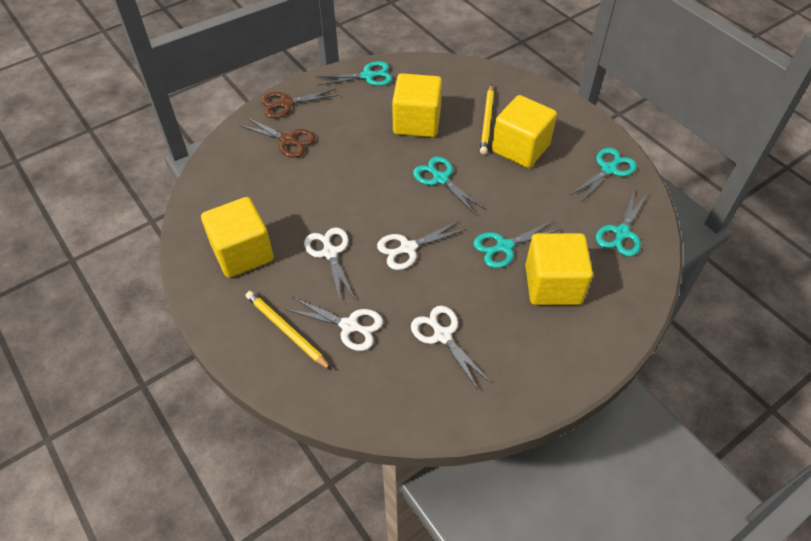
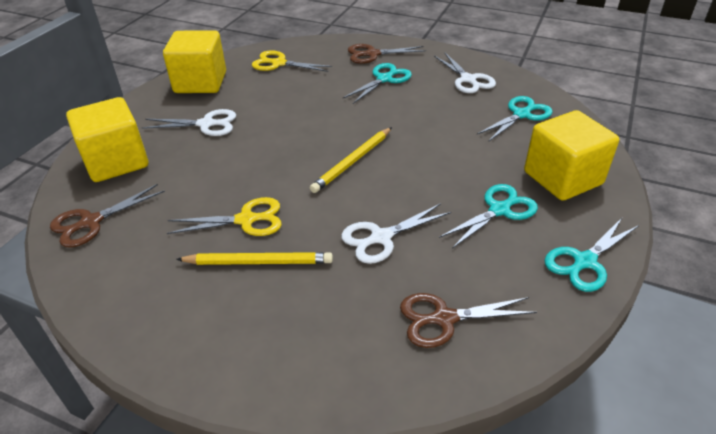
brown scissors: [239,117,315,158] [260,89,339,118] = 2 -> [50,184,165,247] [348,44,426,64] [400,293,537,348] = 3
turquoise scissors: [318,61,392,86] [413,157,485,214] [473,220,561,268] [570,148,637,202] [596,192,647,257] = 5 -> [342,63,412,104] [439,184,538,249] [477,96,552,142] [544,218,639,292] = 4
white scissors: [286,297,383,351] [304,228,355,300] [377,221,466,270] [411,306,491,390] = 4 -> [142,109,236,136] [341,203,451,264] [434,52,496,93] = 3
yellow cube: [201,197,274,278] [392,73,442,137] [492,95,557,168] [525,233,593,305] = 4 -> [66,97,148,182] [163,30,226,93] [524,110,619,201] = 3
yellow scissors: none = 0 -> [167,197,282,236] [252,50,332,72] = 2

